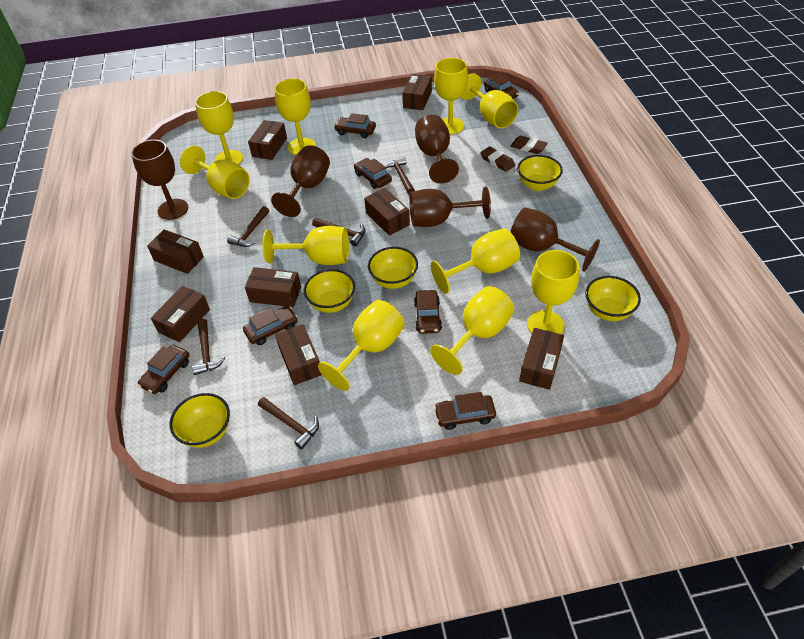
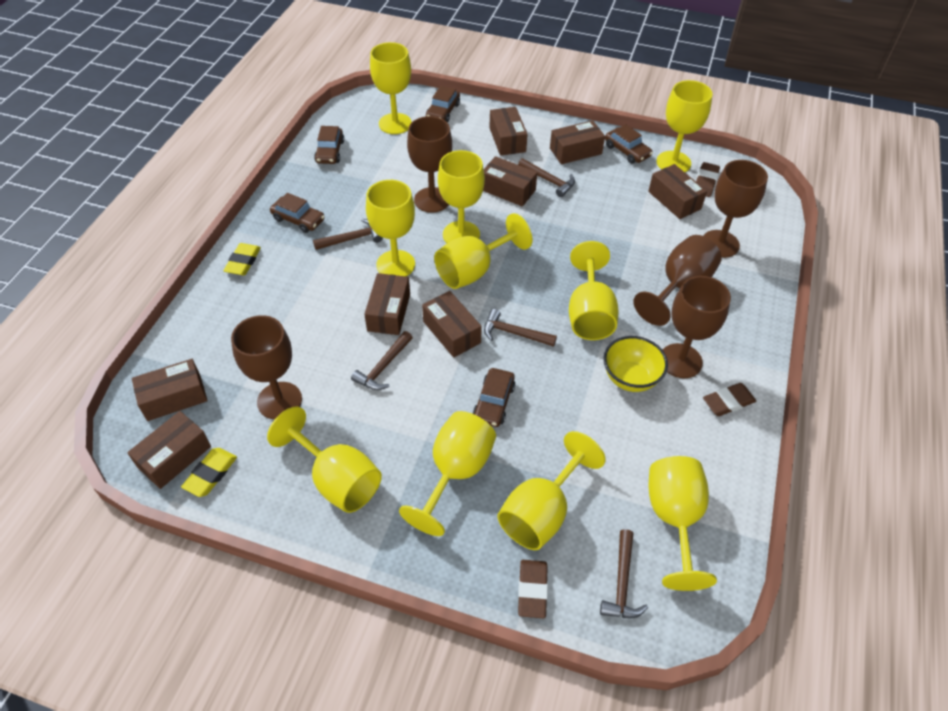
brown car: [138,345,190,394] [243,306,298,345] [334,113,376,138] [354,158,392,189] [414,290,442,334] [434,392,496,430] [484,73,519,99] = 7 -> [270,193,325,233] [314,126,344,164] [426,86,460,123] [473,368,515,427] [605,124,653,164] = 5
brown eraser: [481,146,515,172] [510,136,548,154] = 2 -> [518,560,548,618] [696,162,720,197] [703,383,756,416] = 3
yellow bowl: [170,393,230,448] [304,269,355,313] [368,247,418,289] [517,155,563,191] [585,276,641,321] = 5 -> [603,336,668,392] = 1
yellow eraser: none = 0 -> [181,448,237,497] [223,243,261,275] = 2

